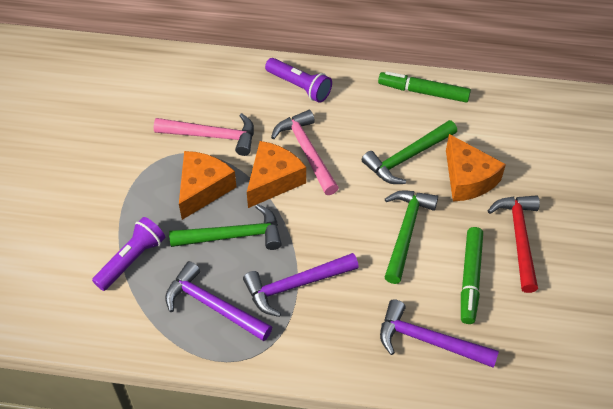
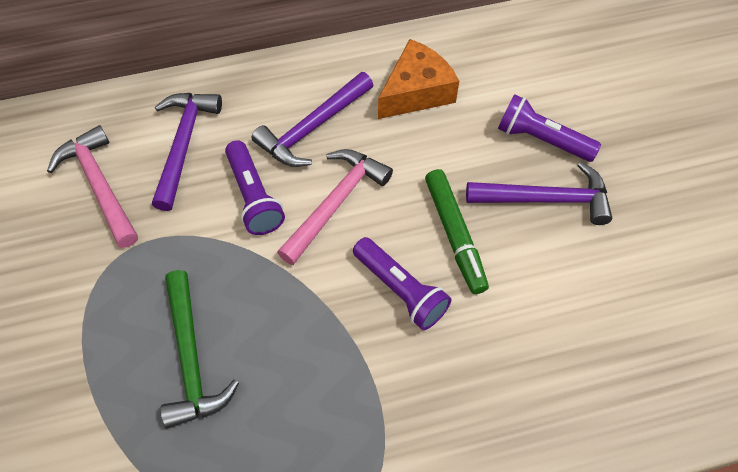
green hammer: [169,204,282,250] [362,120,457,184] [384,190,438,284] = 3 -> [160,270,239,429] = 1
green marker: [378,71,471,103] [461,227,483,324] = 2 -> [425,169,489,294] = 1
orange cheese: [179,151,236,220] [247,141,306,208] [446,134,506,202] = 3 -> [378,39,459,119] = 1
purple flashlight: [92,217,165,291] [265,58,332,103] = 2 -> [225,140,285,235] [353,237,451,330] [498,94,601,162] = 3
red hammer: [488,195,540,293] = 1 -> none = 0

